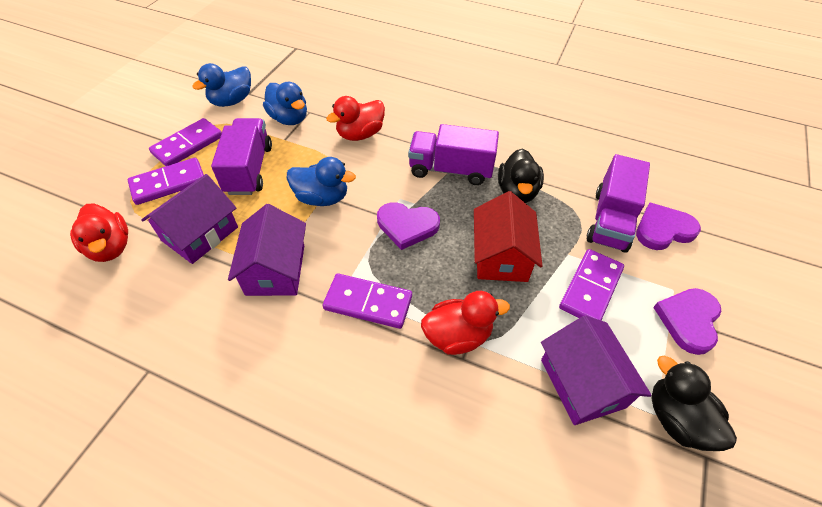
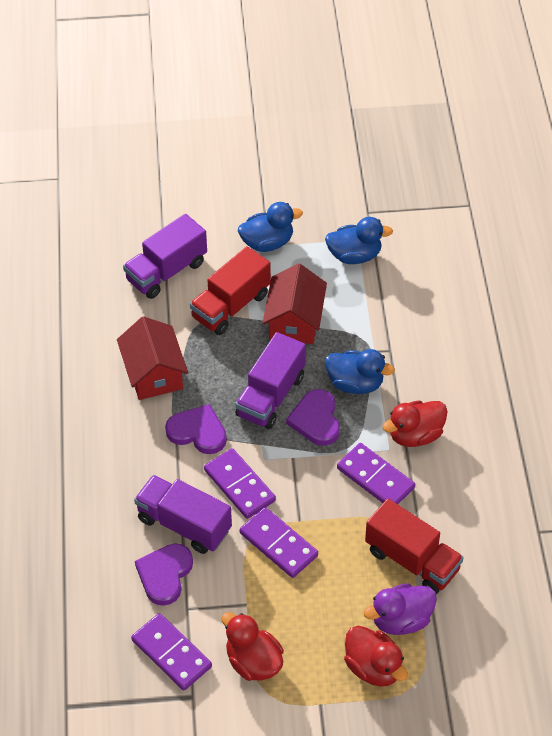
black duck: [498,148,544,203] [651,356,737,451] = 2 -> none = 0
purple duck: none = 0 -> [364,583,437,635] = 1
purple house: [141,174,238,264] [228,204,306,296] [541,315,652,425] = 3 -> none = 0
red house: [474,191,543,282] = 1 -> [117,316,188,400] [263,263,327,344] = 2
red truck: none = 0 -> [190,246,271,335] [365,499,464,594] = 2

